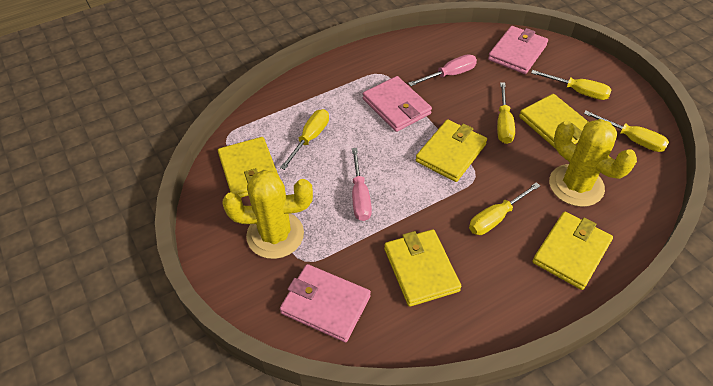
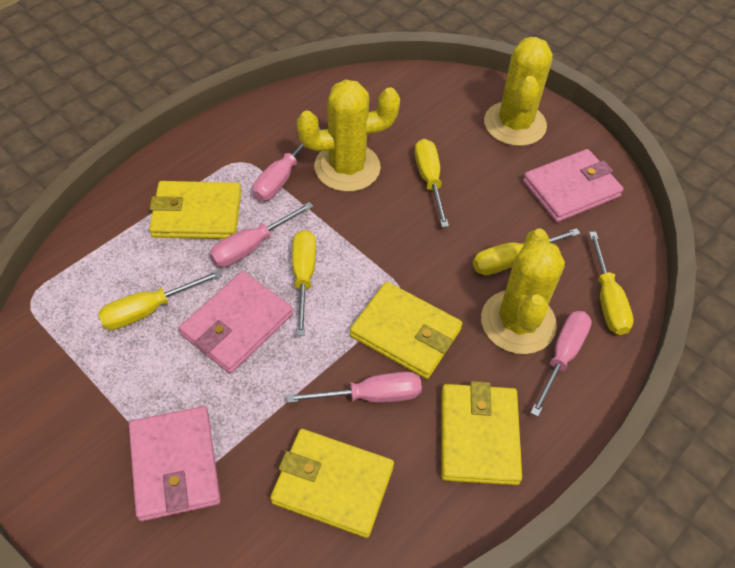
pink screwdriver: [352,148,372,221] [408,54,477,86] = 2 -> [210,202,314,267] [253,127,321,201] [287,372,422,403] [530,311,592,417] = 4
yellow cactus: [222,170,313,259] [549,119,637,207] = 2 -> [297,79,400,192] [481,228,565,354] [484,37,553,146] = 3
yellow wallet: [218,137,277,198] [384,229,461,307] [416,119,487,182] [519,94,588,149] [533,212,613,290] = 5 -> [149,181,241,239] [270,429,394,538] [350,282,463,379] [441,381,522,485] = 4

